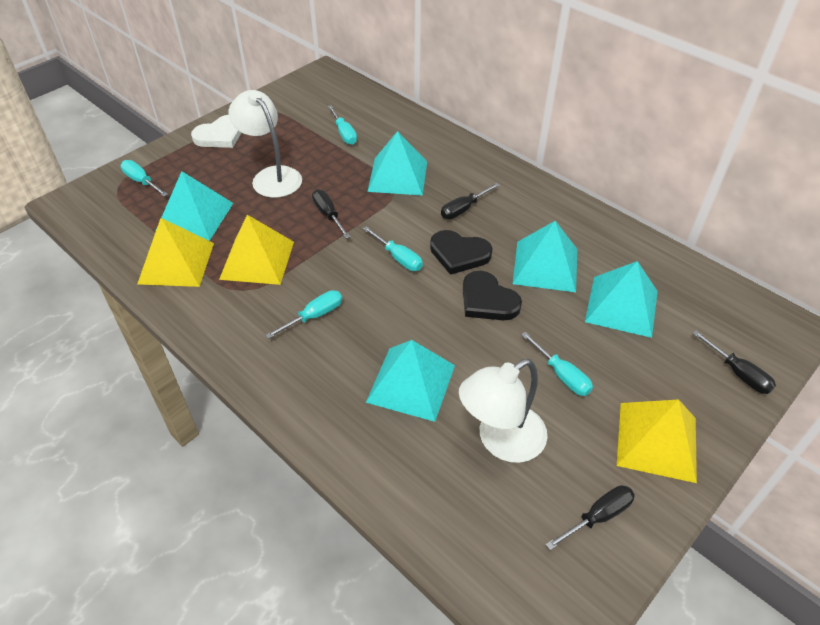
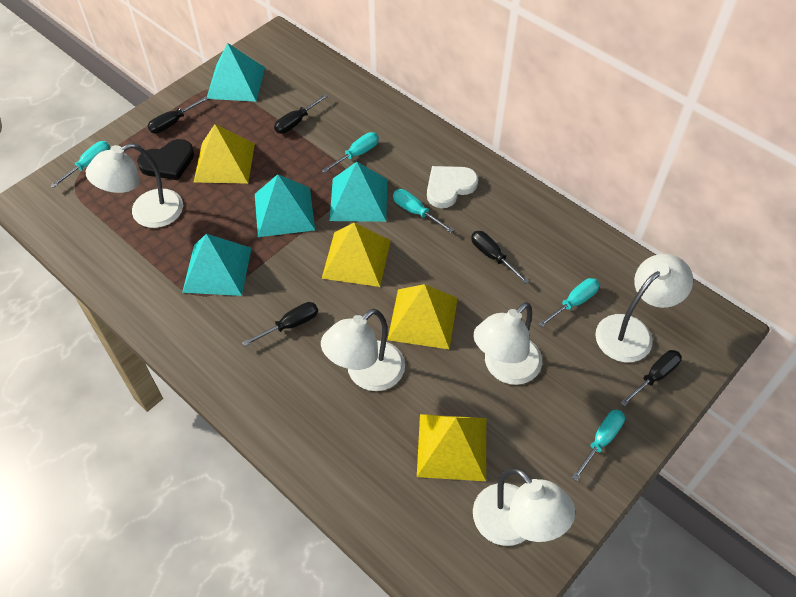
black heart: [430,230,492,275] [463,271,522,320] = 2 -> [137,139,194,180] = 1
black screwdriver: [312,189,350,239] [441,183,500,219] [545,485,635,550] [692,331,776,394] = 4 -> [148,96,209,134] [242,302,318,346] [274,94,328,134] [471,231,529,284] [620,350,682,406] = 5
turquoise pyramid: [156,171,233,241] [366,340,455,422] [367,131,427,196] [513,221,577,292] [585,261,658,338] = 5 -> [182,234,252,296] [207,43,265,102] [255,174,315,237] [330,162,387,222] = 4
white lamp: [228,90,302,198] [459,359,548,463] = 2 -> [86,143,183,228] [321,309,405,391] [473,302,542,385] [473,468,575,546] [595,254,693,362] = 5
yellow pyramid: [137,218,214,287] [219,215,294,285] [617,399,697,483] = 3 -> [194,124,255,184] [322,223,391,287] [387,284,458,349] [417,414,486,481] = 4

